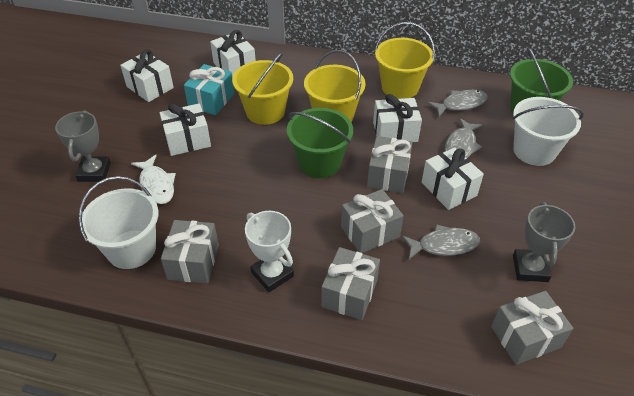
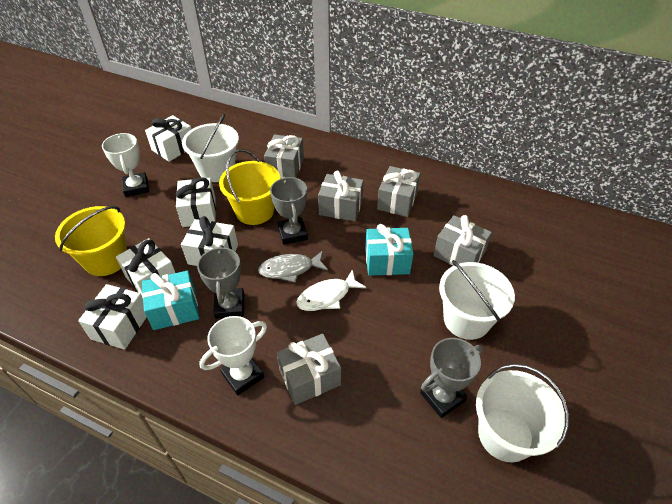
green bucket: [287,108,353,178] [510,48,573,114] = 2 -> none = 0
grey fish: [402,224,480,260] [427,90,488,117] [445,118,483,158] = 3 -> [258,251,328,283] = 1
grey trophy: [55,110,111,182] [513,202,576,282] = 2 -> [197,245,244,319] [270,177,308,245] [420,338,483,418] = 3
turquoise gift: [184,64,234,115] = 1 -> [142,270,199,330] [365,224,413,276] = 2
white bucket: [78,176,159,269] [513,97,584,166] = 2 -> [182,114,239,182] [439,260,515,340] [476,364,569,462] = 3
white trophy: [245,211,294,292] = 1 -> [102,133,149,197] [199,316,267,395] = 2
yellow bucket: [232,52,293,125] [304,50,366,122] [375,22,435,99] = 3 -> [55,206,127,276] [219,149,280,225] = 2

